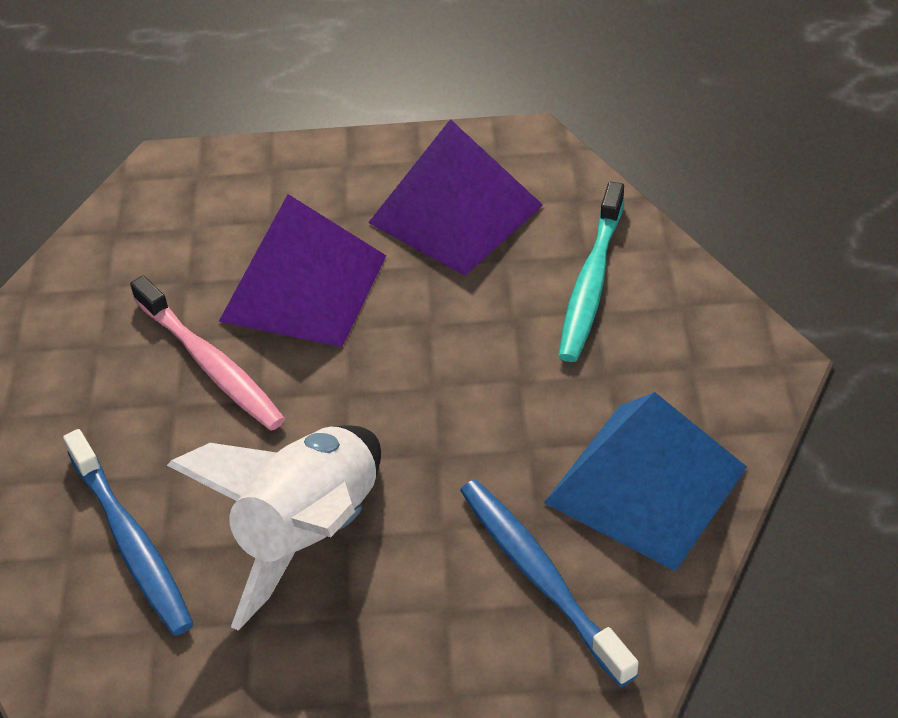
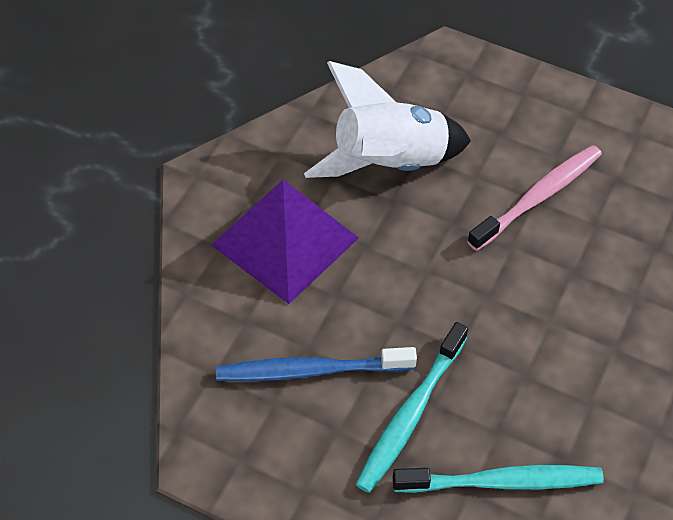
blue pyramid: [544,392,747,572] = 1 -> none = 0
blue toothbrush: [63,429,193,636] [460,480,639,687] = 2 -> [216,347,417,381] = 1
purple pyramid: [219,194,386,347] [368,119,543,276] = 2 -> [211,180,359,304] = 1
turquoise toothbrush: [558,182,624,362] = 1 -> [356,322,468,493] [393,465,604,493] = 2

